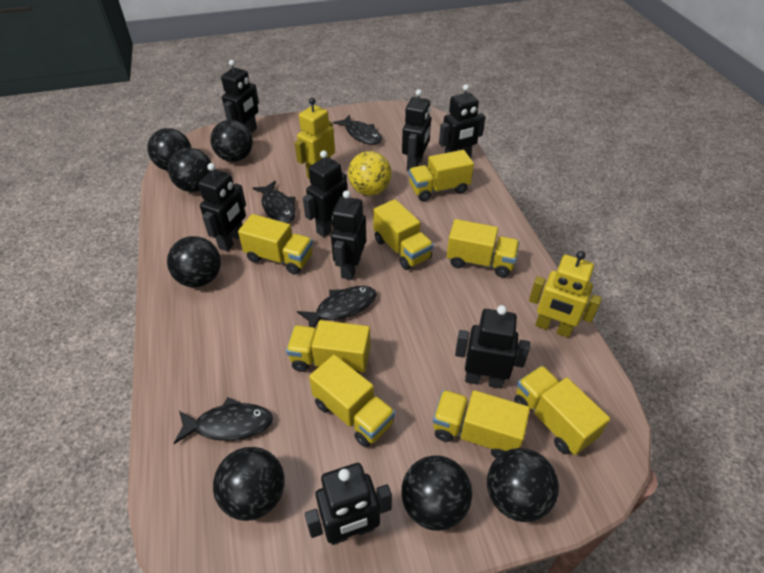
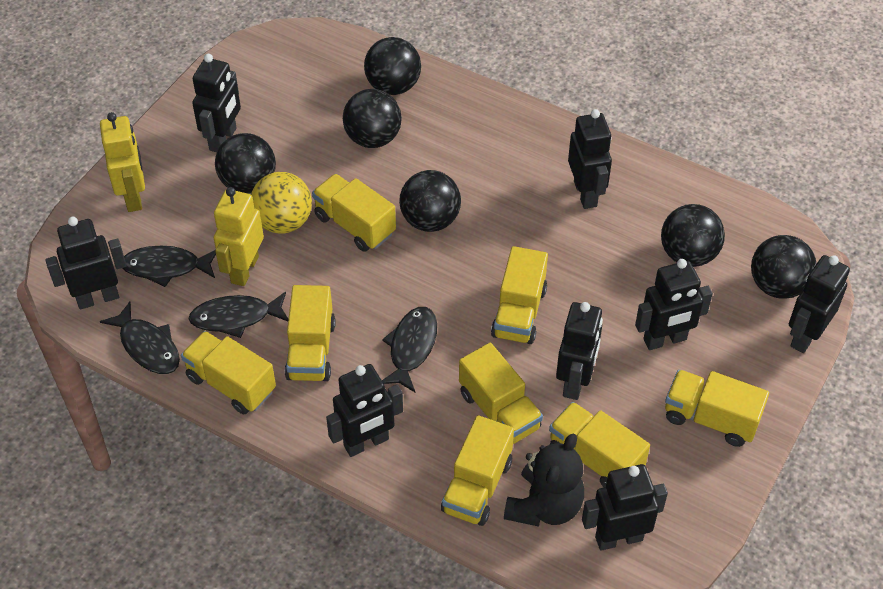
black ball: [147,128,191,171] [167,236,221,287] [168,148,211,192] [210,120,253,162] [213,447,285,521] [401,455,472,531] [487,448,559,522] = 7 -> [215,133,276,193] [343,89,402,148] [364,37,421,95] [399,170,461,232] [661,204,725,267] [751,235,816,299] = 6
black teddy bear: none = 0 -> [504,434,584,527] = 1

